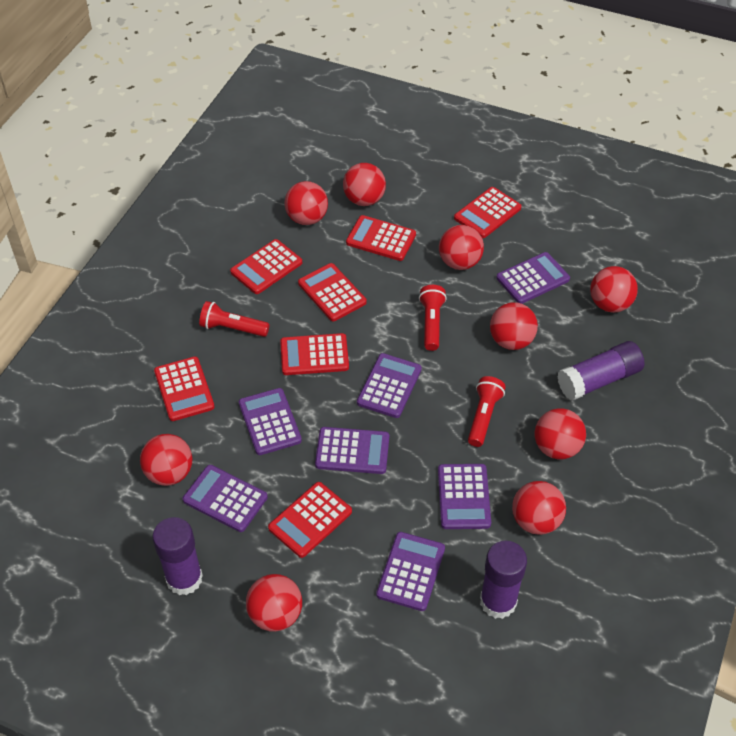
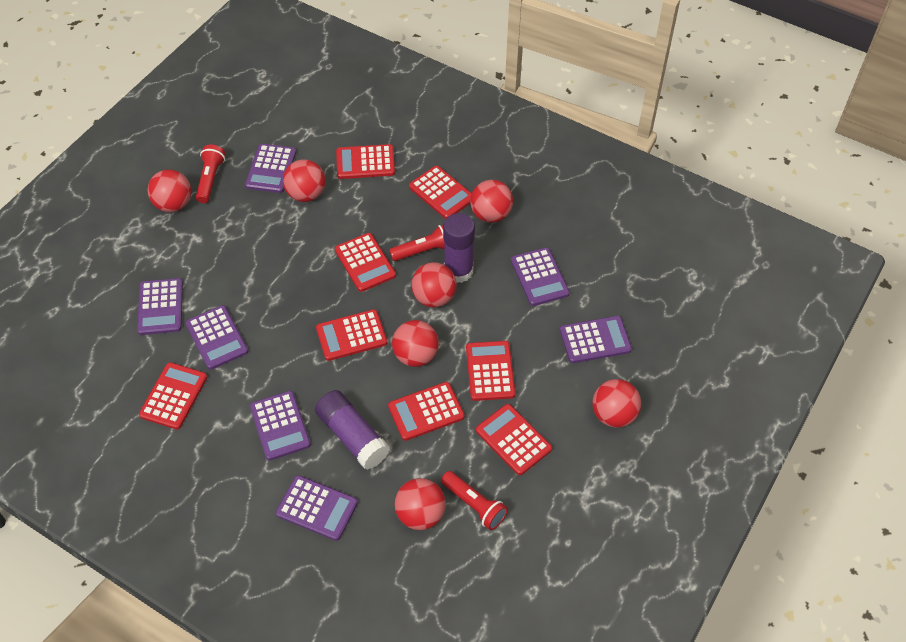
purple glue stick: [152,517,203,595] [480,541,527,619] [557,341,645,401] = 3 -> [315,390,390,470] [443,213,475,283] = 2
red ball: [140,434,193,486] [246,574,302,632] [284,181,328,225] [343,163,386,206] [439,225,484,270] [490,302,538,350] [512,481,566,535] [535,408,586,459] [590,266,638,313] = 9 -> [147,169,191,212] [283,159,326,202] [392,320,439,367] [395,478,446,530] [411,262,457,307] [470,180,513,223] [592,379,641,428] = 7
red calculator: [154,357,215,421] [230,239,302,294] [268,482,352,558] [280,333,349,375] [298,263,367,321] [346,215,416,261] [454,187,522,238] = 7 -> [139,362,207,430] [316,309,387,361] [335,233,396,292] [336,144,395,179] [388,382,465,441] [409,166,472,219] [466,341,515,401] [476,404,552,475] = 8

